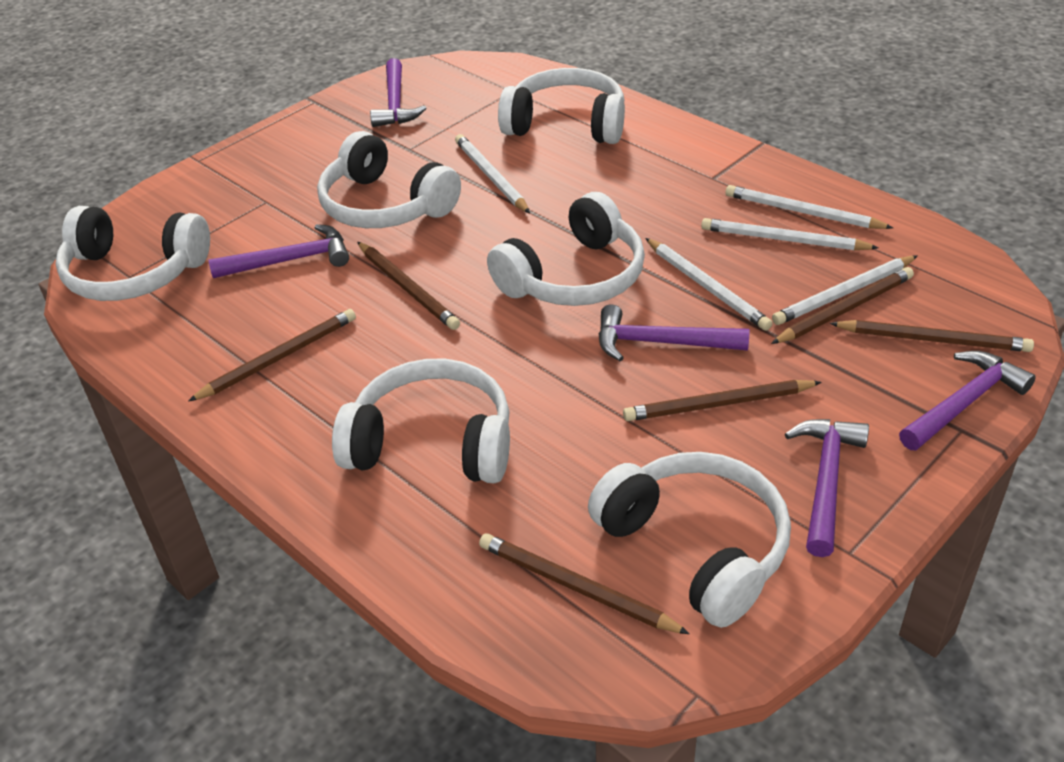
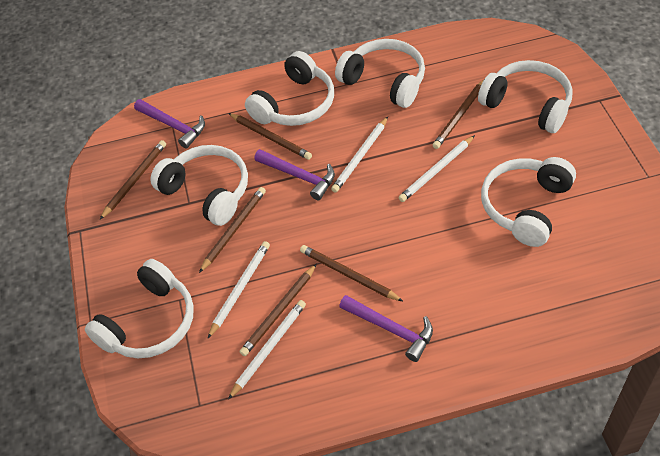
purple hammer: [208,224,349,278] [370,58,426,127] [598,304,749,361] [785,419,869,557] [899,351,1036,450] = 5 -> [134,99,205,149] [254,149,335,200] [339,295,433,362] = 3
white pencil: [455,134,530,213] [645,238,773,331] [701,218,879,250] [725,185,893,229] [772,255,918,325] = 5 -> [208,241,270,338] [228,300,306,400] [331,117,388,193] [398,135,475,202] = 4

